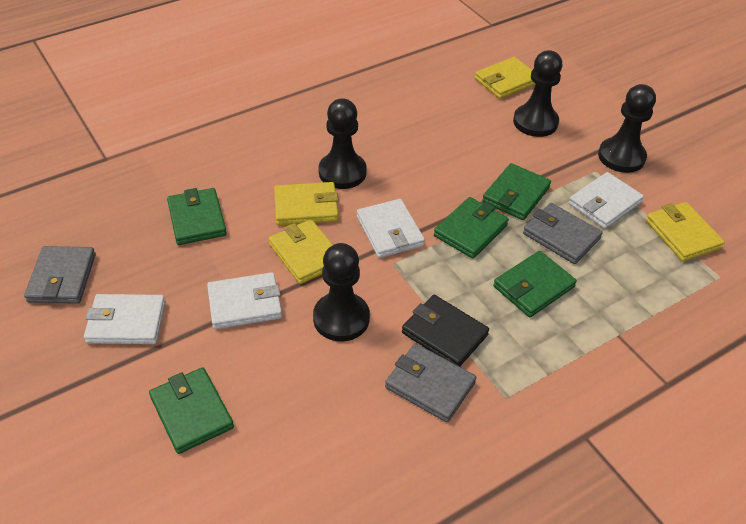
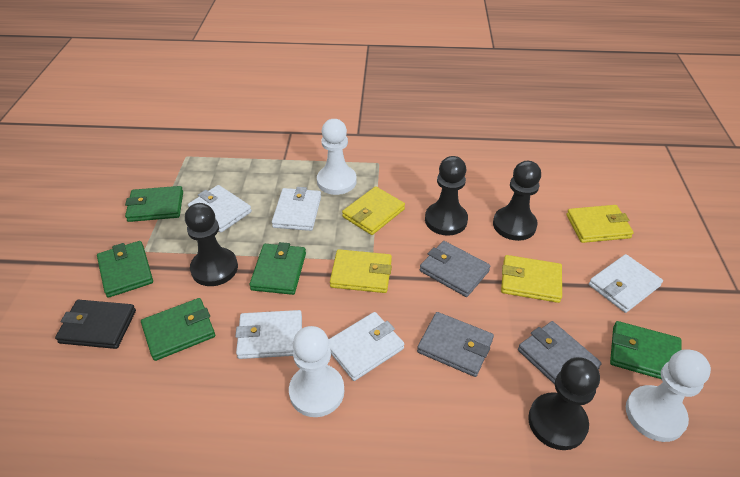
white pawn: none = 0 -> [289,326,344,417] [317,119,357,195] [626,349,711,442] = 3
white wallet: [84,294,165,344] [207,272,282,329] [357,199,425,258] [569,172,644,229] = 4 -> [188,185,252,233] [235,310,302,359] [272,187,321,231] [329,312,404,381] [589,254,663,313] = 5

